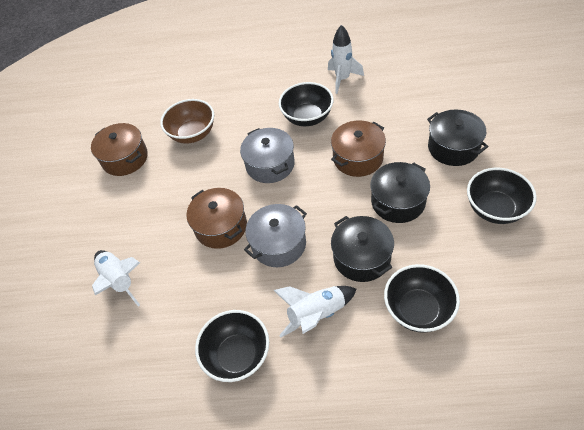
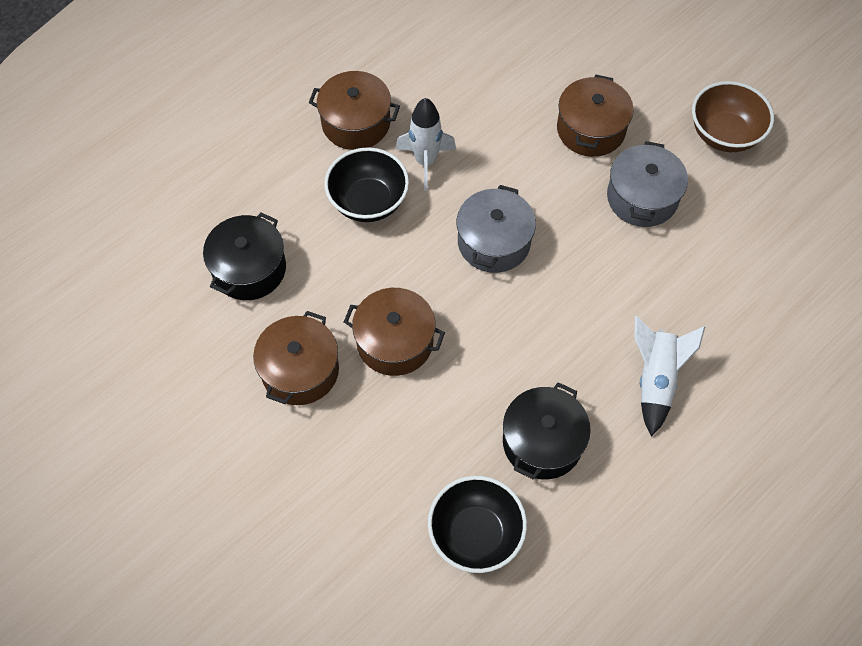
black bowl: [195,310,269,382] [279,82,334,126] [384,264,460,333] [467,168,537,224] = 4 -> [324,147,409,222] [428,476,527,573] = 2
black pot: [331,216,394,282] [370,162,430,223] [427,109,489,166] = 3 -> [203,213,286,300] [503,382,591,479] = 2
brown pot: [91,123,148,176] [186,188,247,249] [331,121,386,177] = 3 -> [253,311,339,405] [309,71,400,150] [344,288,445,376] [557,75,634,157] = 4
white rocket: [92,250,140,306] [273,286,357,338] [328,25,364,94] = 3 -> [396,98,456,191] [634,316,705,437] = 2

